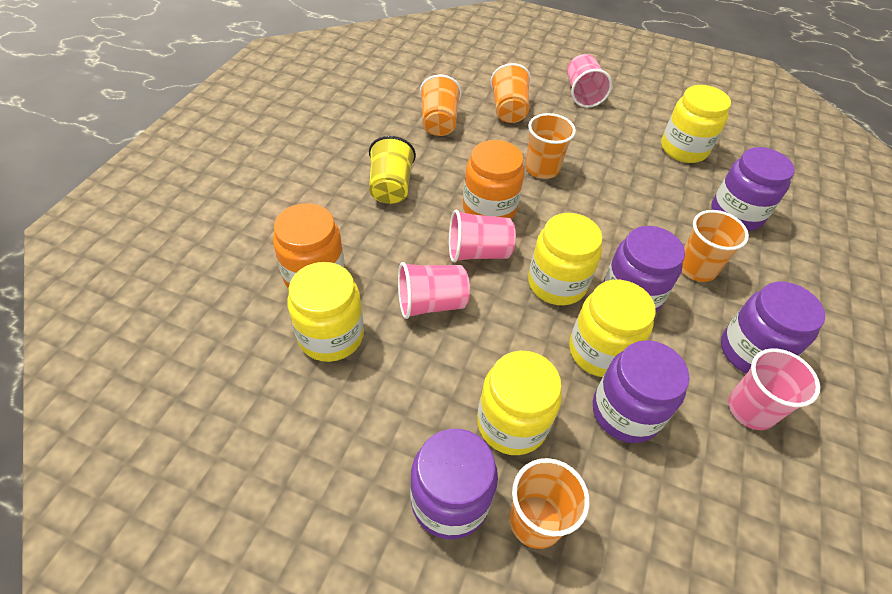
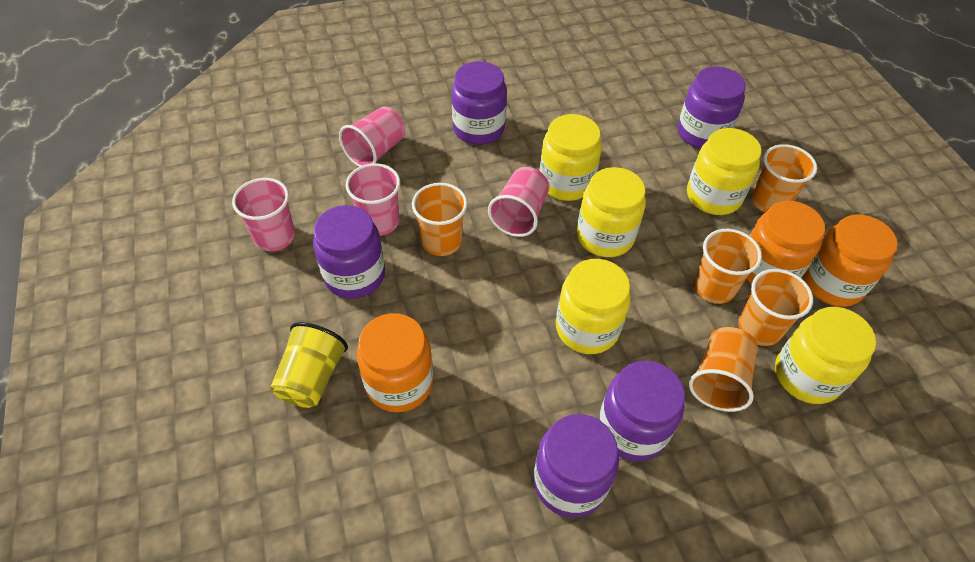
orange jar: [273,203,345,289] [463,140,524,219] = 2 -> [357,313,434,413] [746,201,825,284] [803,214,898,307] = 3

